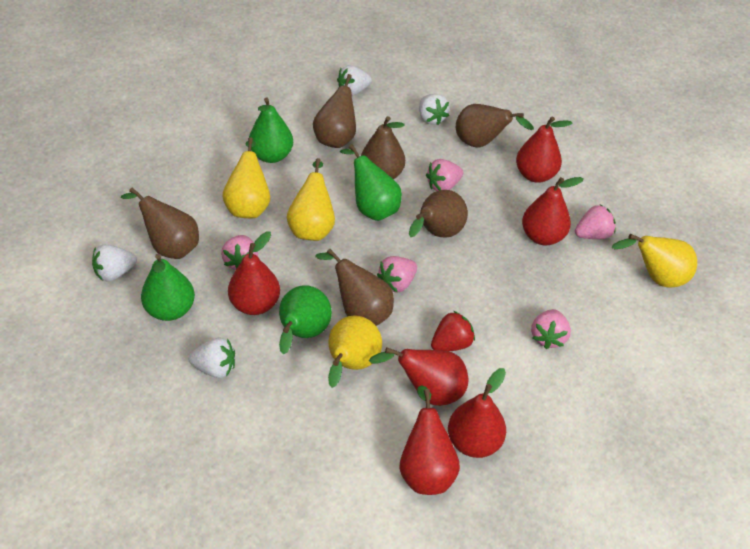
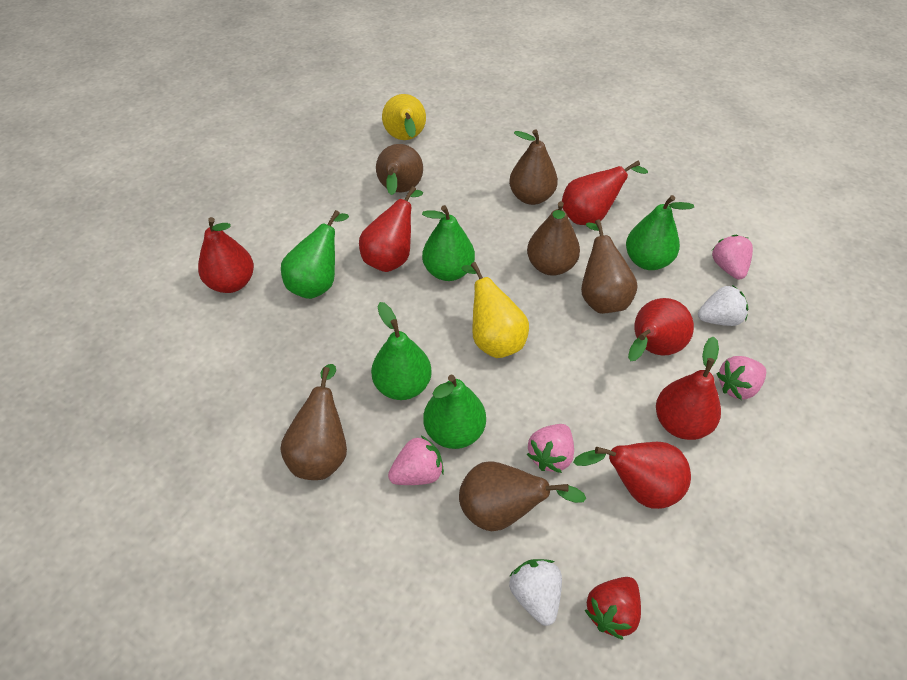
green pear: [141,254,195,321] [249,98,293,163] [279,285,332,355] [340,144,402,221] = 4 -> [281,210,349,299] [371,302,432,400] [422,205,475,281] [423,375,486,449] [626,195,694,270] = 5
pink strawberry: [221,235,258,270] [377,256,417,292] [426,159,463,191] [531,309,571,349] [575,205,616,239] = 5 -> [388,436,444,485] [527,424,574,473] [712,235,753,280] [716,356,766,400] = 4
white strawberry: [92,244,137,281] [188,338,235,378] [337,65,372,96] [419,94,449,125] = 4 -> [509,559,562,626] [698,285,748,326] = 2
yellow pear: [222,137,270,218] [287,158,335,241] [328,315,382,388] [612,234,697,288] = 4 -> [382,94,426,140] [461,262,529,358] = 2

